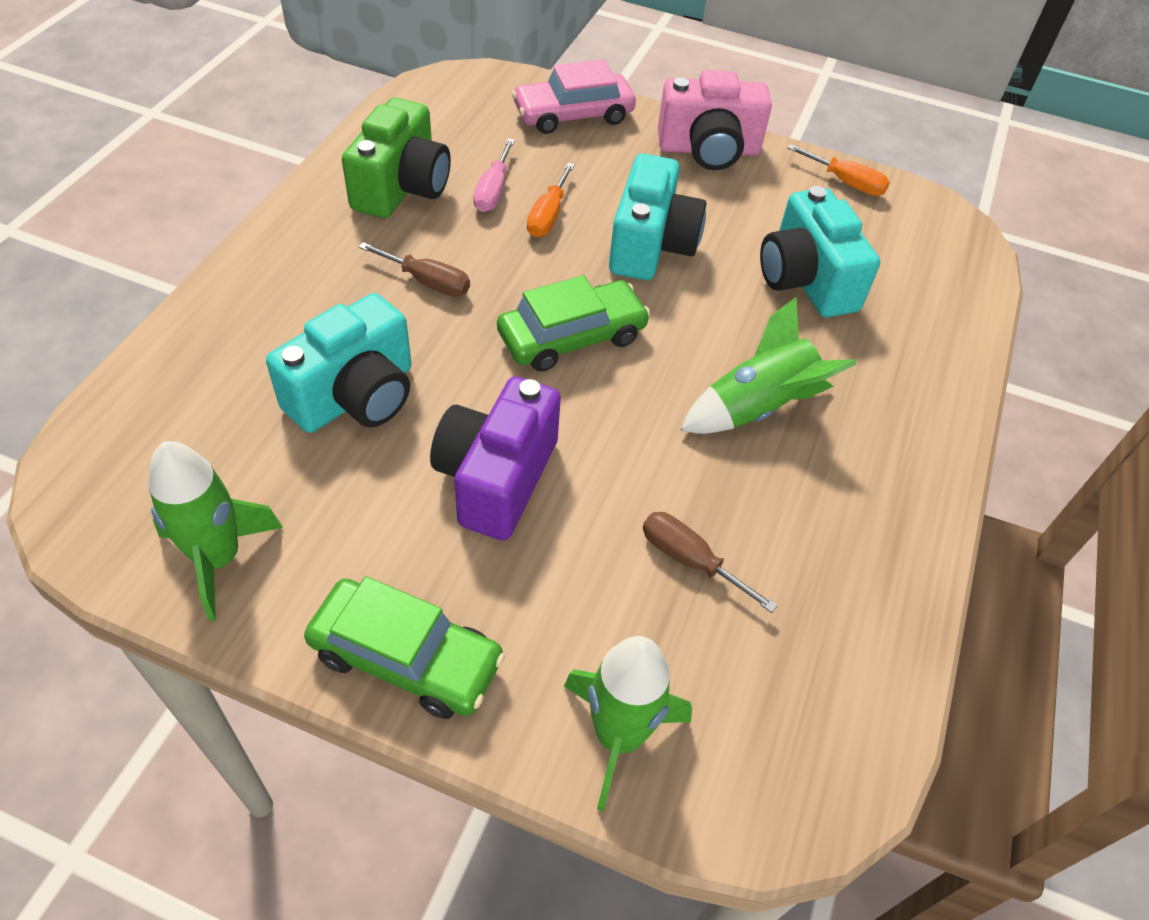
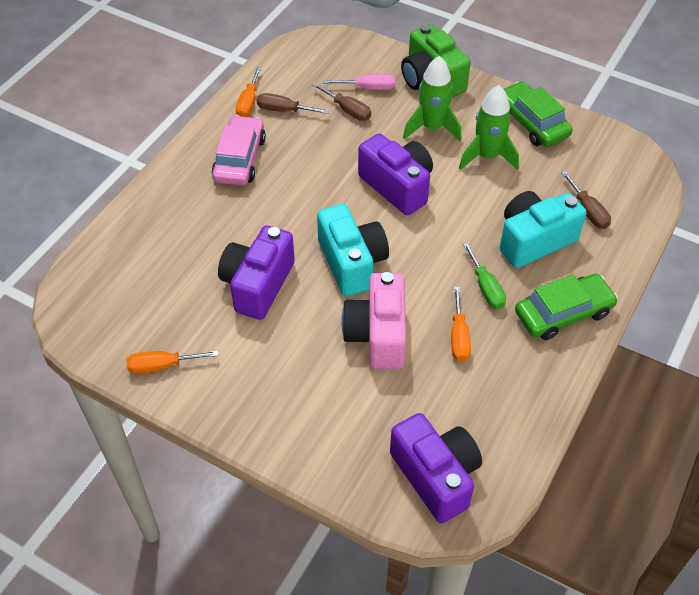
brown screwdriver: [359,242,470,297] [643,512,778,613] = 2 -> [257,93,329,114] [312,82,371,121] [561,171,611,229] = 3
green rocket: [148,441,283,621] [564,636,692,811] [680,297,857,434] = 3 -> [403,56,461,141] [459,85,519,170] = 2
green screwdriver: none = 0 -> [463,242,506,309] = 1
orange screwdriver: [527,163,575,237] [787,144,890,196] = 2 -> [126,351,219,374] [236,66,261,117] [451,286,471,362] = 3
purple camera: [430,376,561,540] = 1 -> [218,225,295,320] [358,133,433,215] [390,413,482,523] = 3
turquoise camera: [266,293,411,433] [609,154,706,280] [760,186,880,317] = 3 -> [317,204,389,296] [500,191,586,268] = 2

